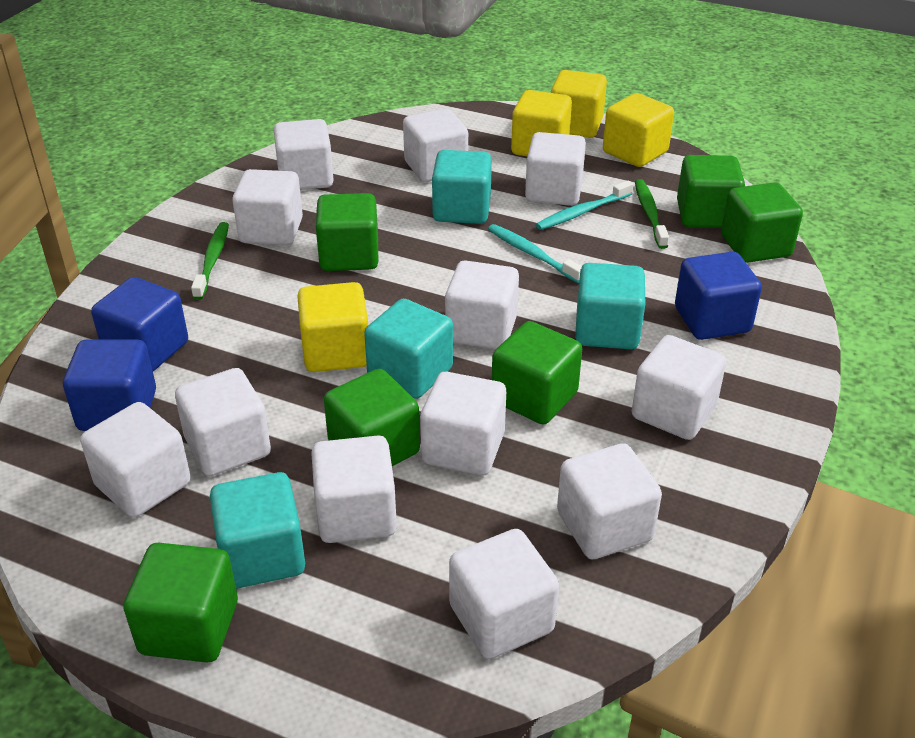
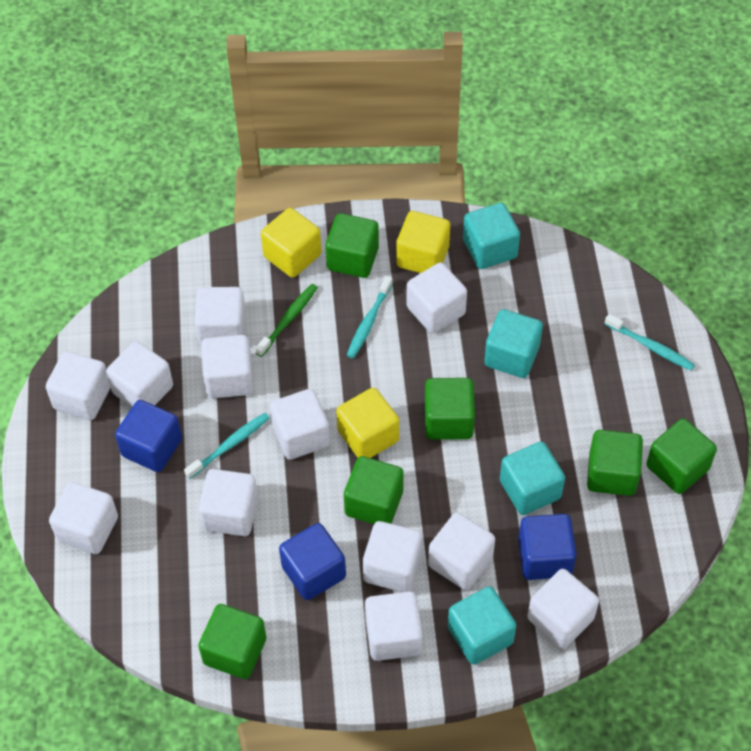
green toothbrush: [191,222,229,300] [635,179,669,249] = 2 -> [255,284,318,357] = 1
turquoise toothbrush: [488,224,582,283] [536,180,633,230] = 2 -> [184,413,269,479] [347,276,393,358] [605,314,695,371] = 3
yellow cube: [297,282,368,372] [511,90,572,156] [550,70,607,138] [603,93,674,167] = 4 -> [261,208,322,278] [336,388,399,458] [397,211,450,273] = 3

